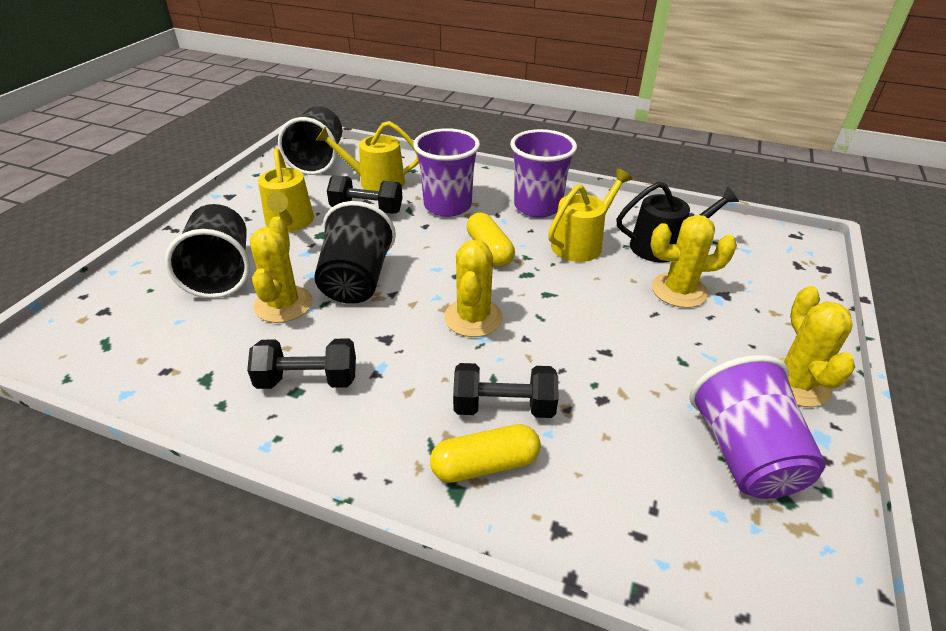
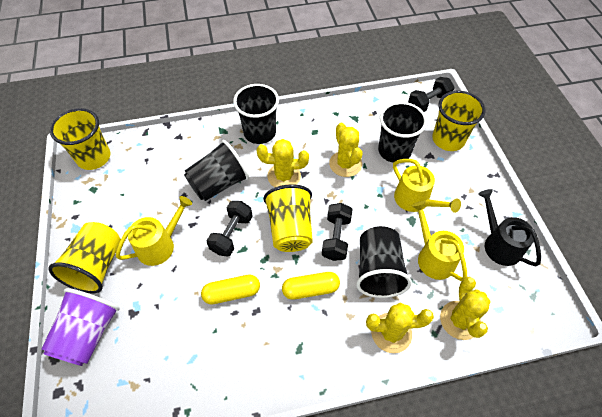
black cup: [165,204,250,298] [278,106,342,175] [314,201,396,304] = 3 -> [184,140,249,201] [233,84,279,144] [356,226,412,298] [378,102,427,163] = 4
purple cup: [413,128,480,217] [510,129,577,218] [690,355,826,499] = 3 -> [42,288,120,366] = 1
yellow cup: none = 0 -> [48,222,121,293] [50,108,110,170] [263,184,313,252] [432,91,485,151] = 4

